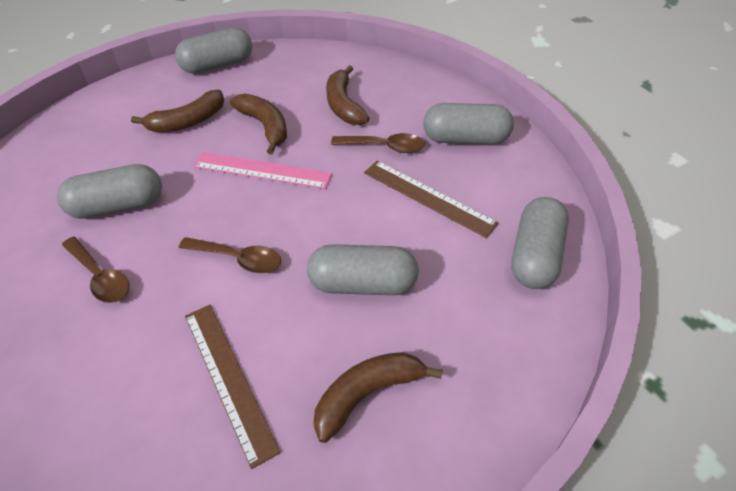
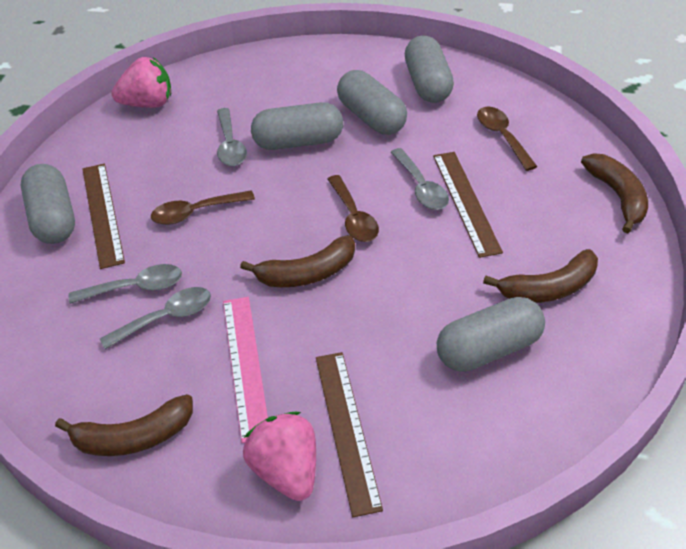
brown ruler: [185,305,281,469] [364,161,499,238] = 2 -> [82,164,125,269] [316,352,383,517] [433,152,503,258] = 3
grey spoon: none = 0 -> [69,264,182,304] [100,287,211,349] [217,108,247,166] [390,148,449,210] = 4
pink strawberry: none = 0 -> [112,57,171,108] [243,412,316,501] = 2

